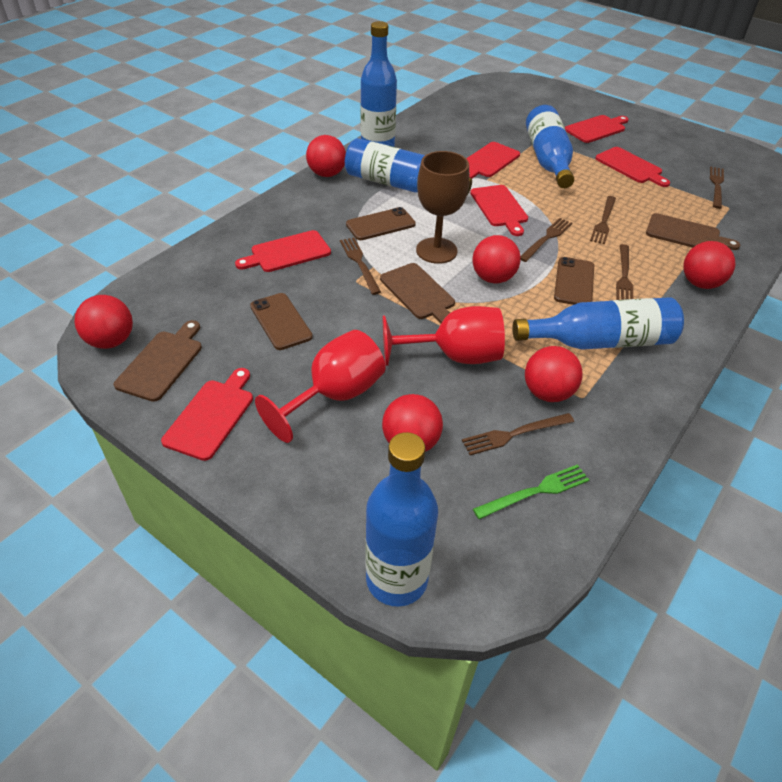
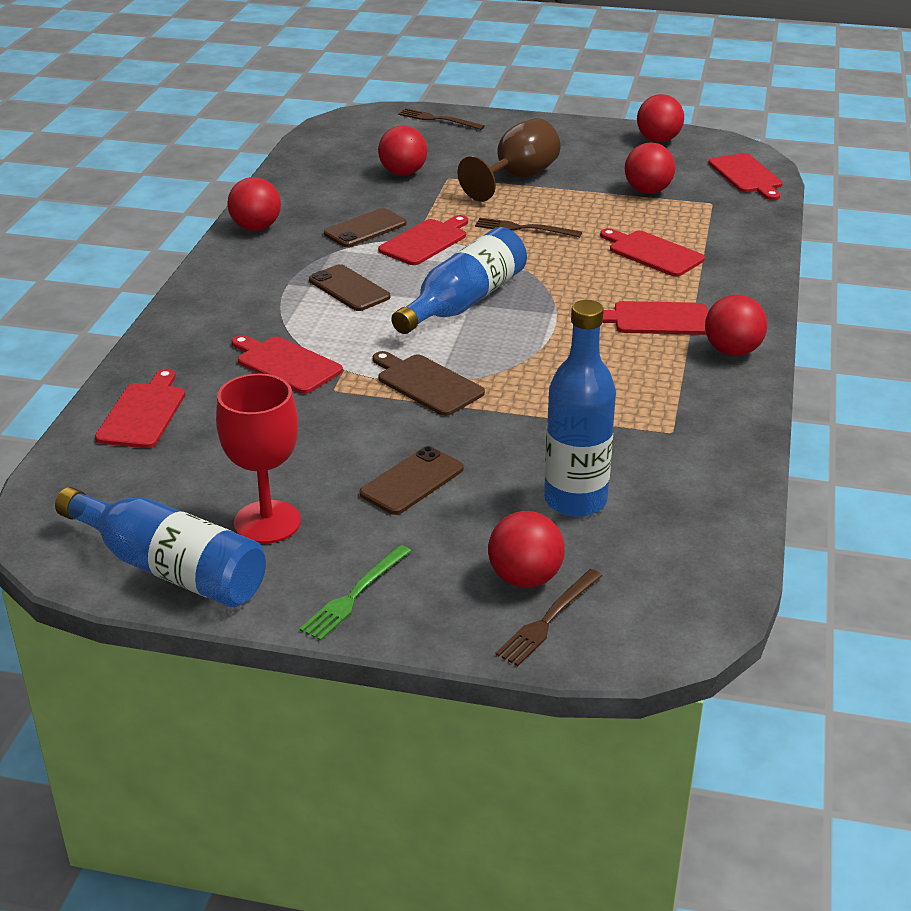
blue bottle: [345,138,472,195] [360,21,397,147] [365,432,438,607] [512,297,684,350] [526,105,574,188] = 5 -> [55,487,266,607] [391,227,527,334] [544,300,616,517] = 3
brown cutting board: [114,320,202,402] [380,263,455,323] [646,213,740,250] = 3 -> [373,351,485,416] = 1
brown fork: [340,238,381,295] [462,413,574,455] [520,218,572,262] [590,196,616,245] [616,244,633,300] [710,166,724,209] = 6 -> [398,108,485,130] [475,218,582,237] [495,569,602,666] = 3
red goblet: [255,330,385,443] [383,306,505,366] = 2 -> [216,374,301,544] = 1

